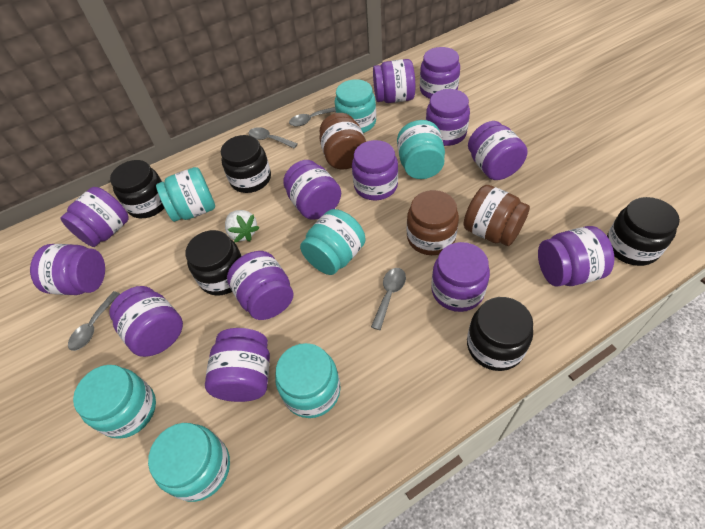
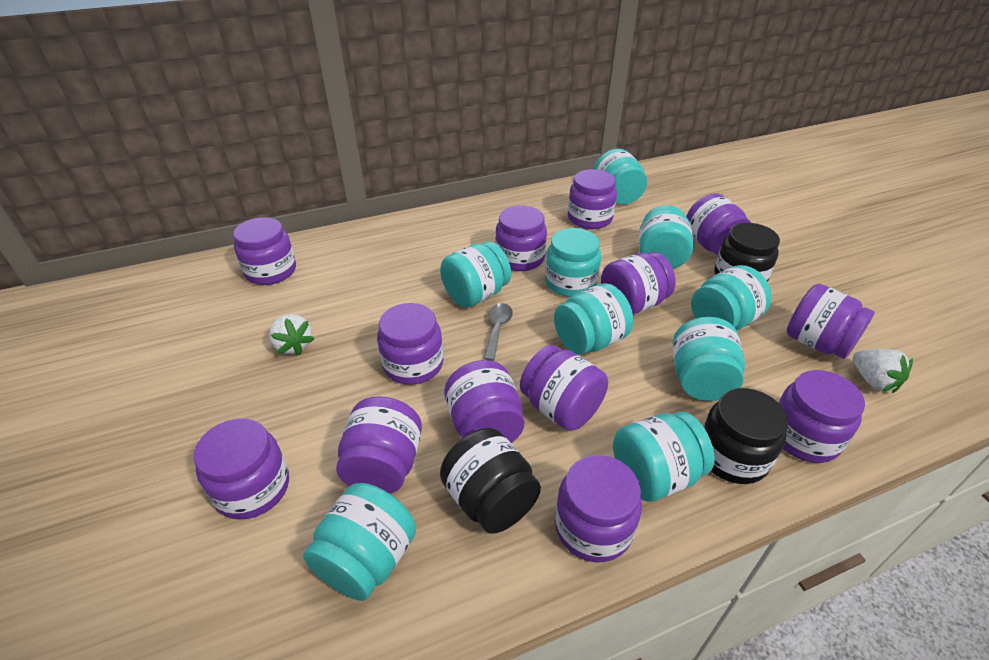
black jar: [110,160,164,218] [186,230,242,296] [221,135,271,193] [467,297,533,371] [607,197,680,266] = 5 -> [440,428,541,534] [703,388,788,484] [714,223,780,282] = 3
brown jar: [320,113,366,170] [407,190,459,255] [464,185,530,246] = 3 -> none = 0
grey spoon: [68,291,120,351] [248,127,298,149] [289,107,335,127] [371,268,406,330] = 4 -> [483,303,513,361] = 1
turquoise jar: [73,365,156,439] [148,423,230,502] [156,167,215,222] [275,343,341,418] [300,209,366,275] [335,79,376,133] [397,120,445,179] = 7 -> [303,483,416,601] [440,241,511,308] [545,228,601,297] [554,283,633,355] [594,149,647,205] [613,412,715,502] [639,205,693,269] [673,317,745,401] [691,265,772,331] = 9
white strawberry: [225,210,260,243] = 1 -> [269,314,314,355] [852,349,913,393] = 2

